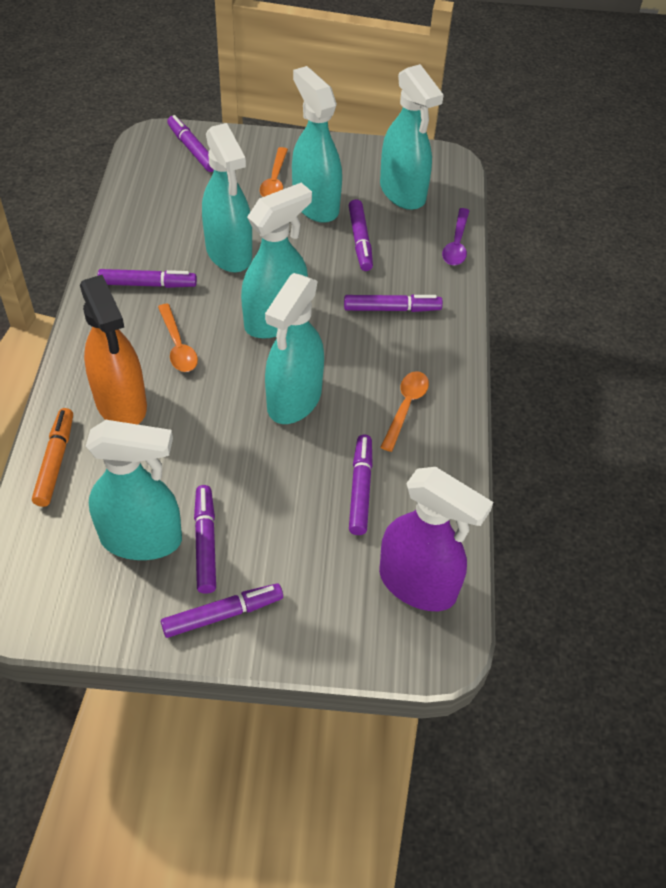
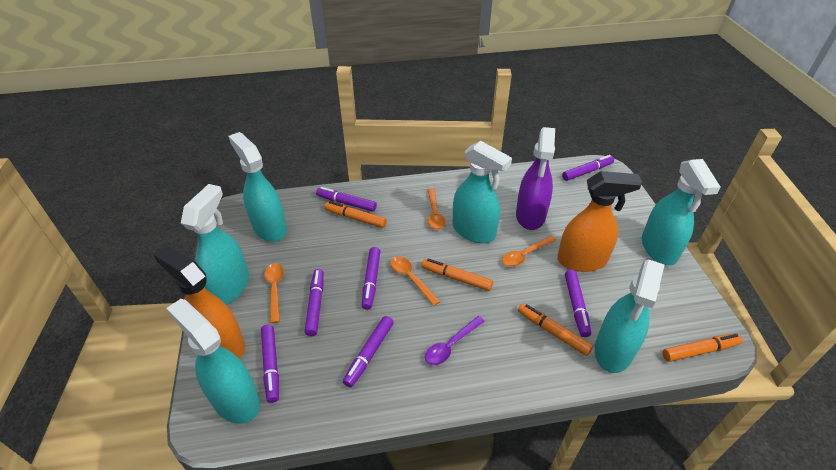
orange marker: [32,408,73,507] = 1 -> [325,201,387,228] [422,259,493,291] [518,303,593,356] [663,333,742,362] = 4
orange spoon: [158,304,198,372] [260,147,288,197] [380,371,429,452] = 3 -> [264,263,284,323] [390,256,440,306] [428,189,445,230] [502,236,556,267] = 4
orange spray bottle: [80,275,147,425] = 1 -> [153,246,245,358] [557,171,642,272] = 2

